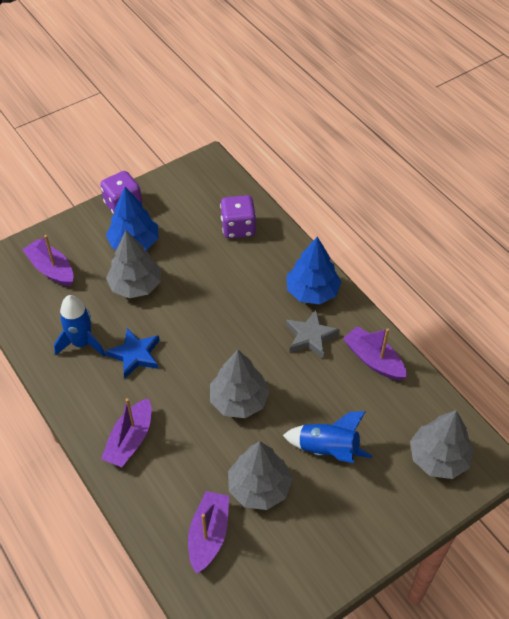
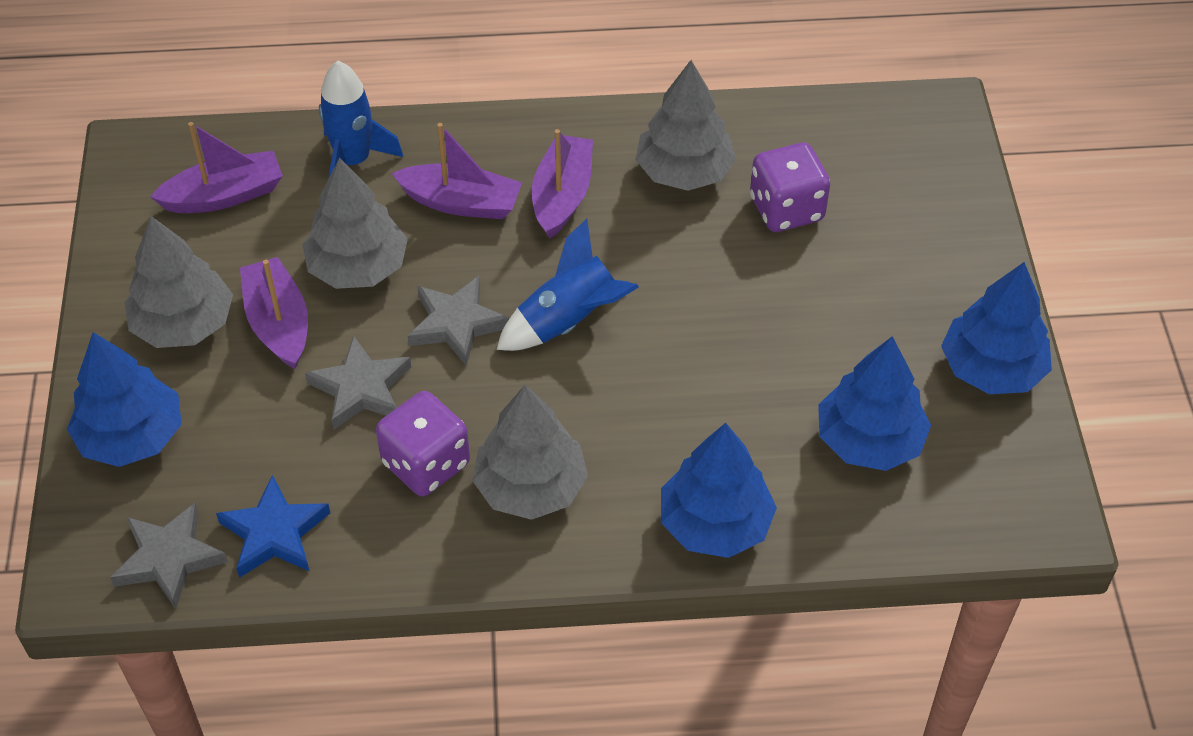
blue tree: [106,187,159,251] [286,237,341,304] = 2 -> [67,332,182,467] [661,423,777,558] [818,336,931,471] [941,262,1052,394] = 4
grey star: [286,309,340,359] = 1 -> [110,503,228,609] [305,335,411,430] [408,276,510,366] = 3

